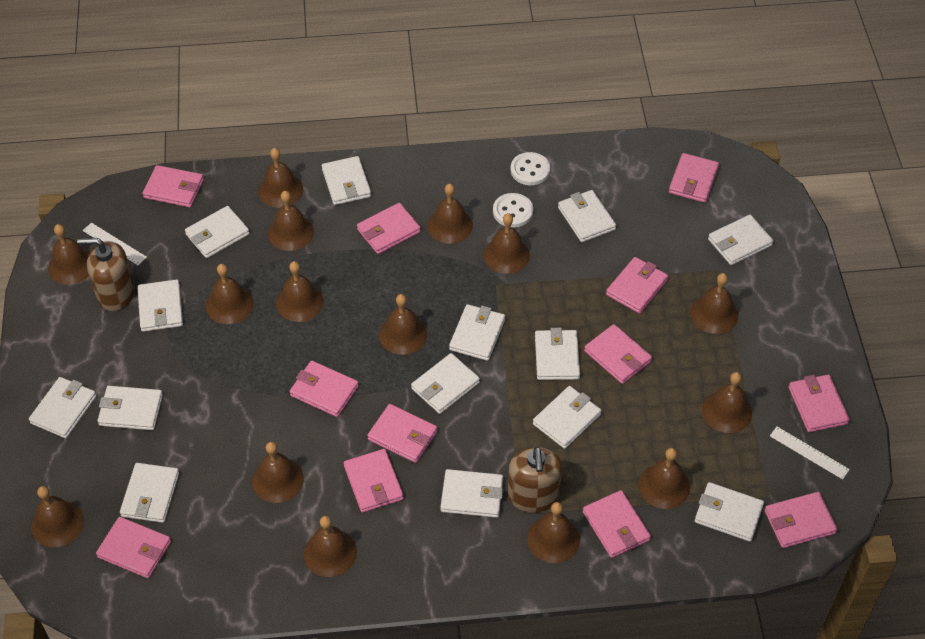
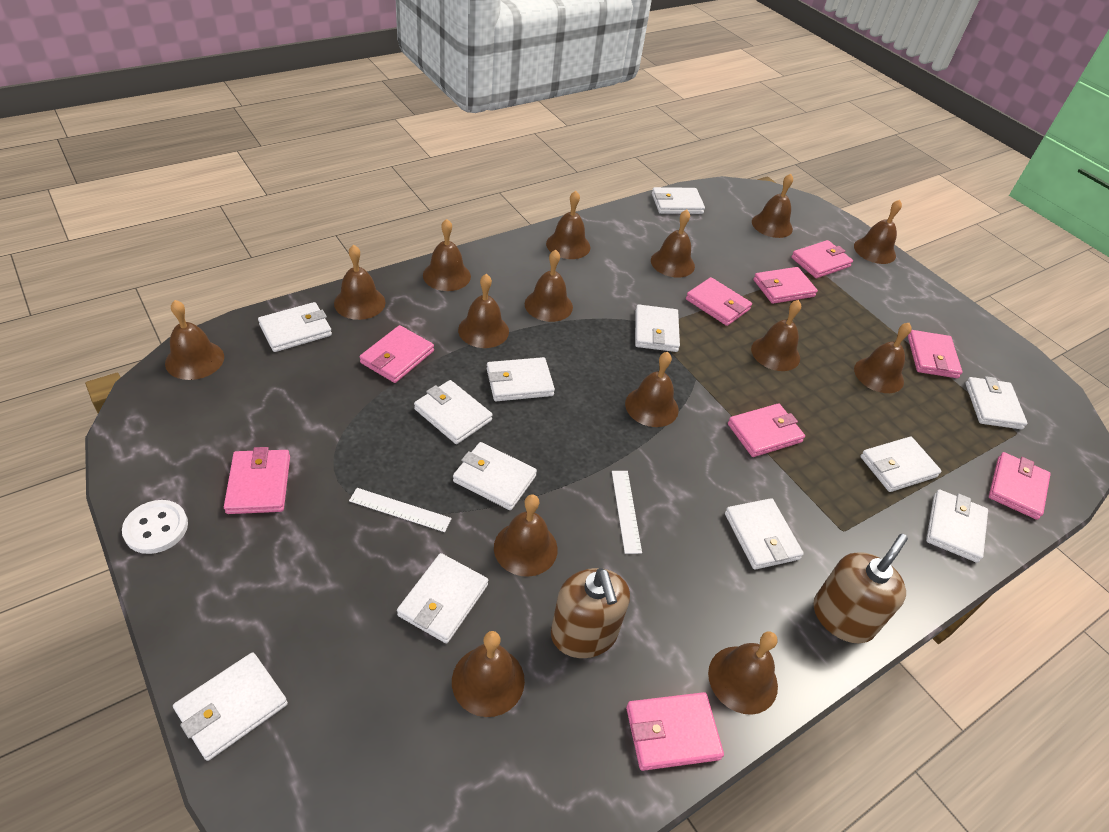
pink wallet: [96,517,171,578] [142,165,204,207] [290,361,359,417] [344,449,404,513] [357,203,421,254] [367,404,438,463] [583,490,651,558] [584,324,652,384] [606,257,668,314] [669,153,719,203] [765,492,838,548] [789,375,850,432] = 12 -> [224,447,290,514] [360,325,434,383] [626,692,724,771] [686,277,752,326] [728,403,805,457] [753,267,818,304] [791,240,853,278] [908,330,963,378] [989,452,1050,520] = 9
white button: [493,193,533,228] [511,152,550,185] = 2 -> [122,500,188,554] = 1
white wallet: [29,377,97,438] [97,386,163,430] [120,463,179,523] [138,279,183,332] [185,206,250,258] [322,156,371,205] [411,353,480,414] [440,469,504,518] [449,304,505,361] [533,386,602,449] [535,328,580,380] [558,190,616,242] [695,482,764,542] [708,215,774,265] = 14 -> [173,652,288,761] [258,302,332,352] [397,553,488,643] [414,380,492,444] [453,442,537,510] [487,357,555,401] [635,304,680,352] [652,187,705,214] [725,498,804,570] [860,437,942,492] [926,489,988,563] [965,376,1028,429] = 12

